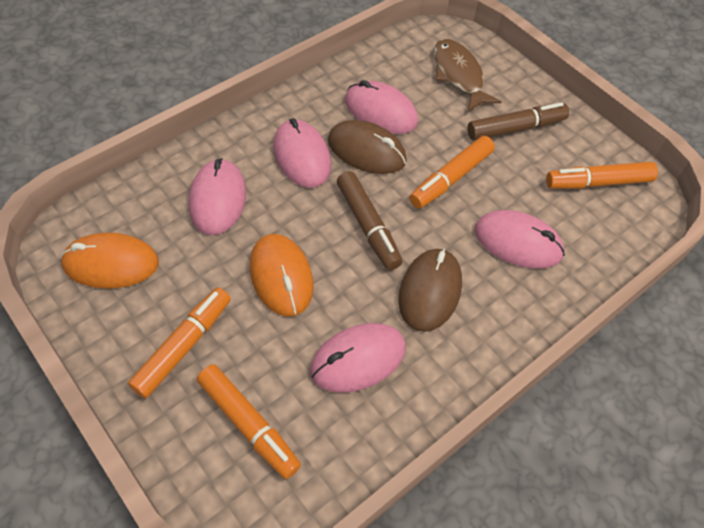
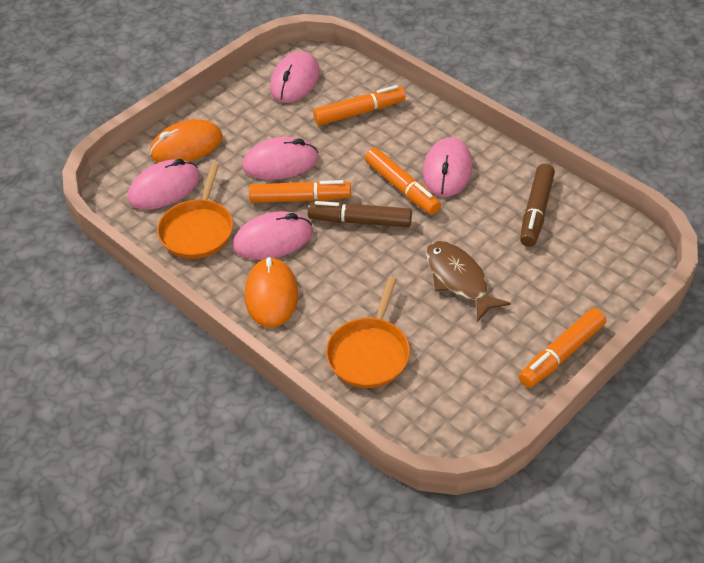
brown mouse: [328,120,407,174] [398,248,462,332] = 2 -> none = 0
orange pan: none = 0 -> [157,163,233,259] [326,276,410,388] = 2

